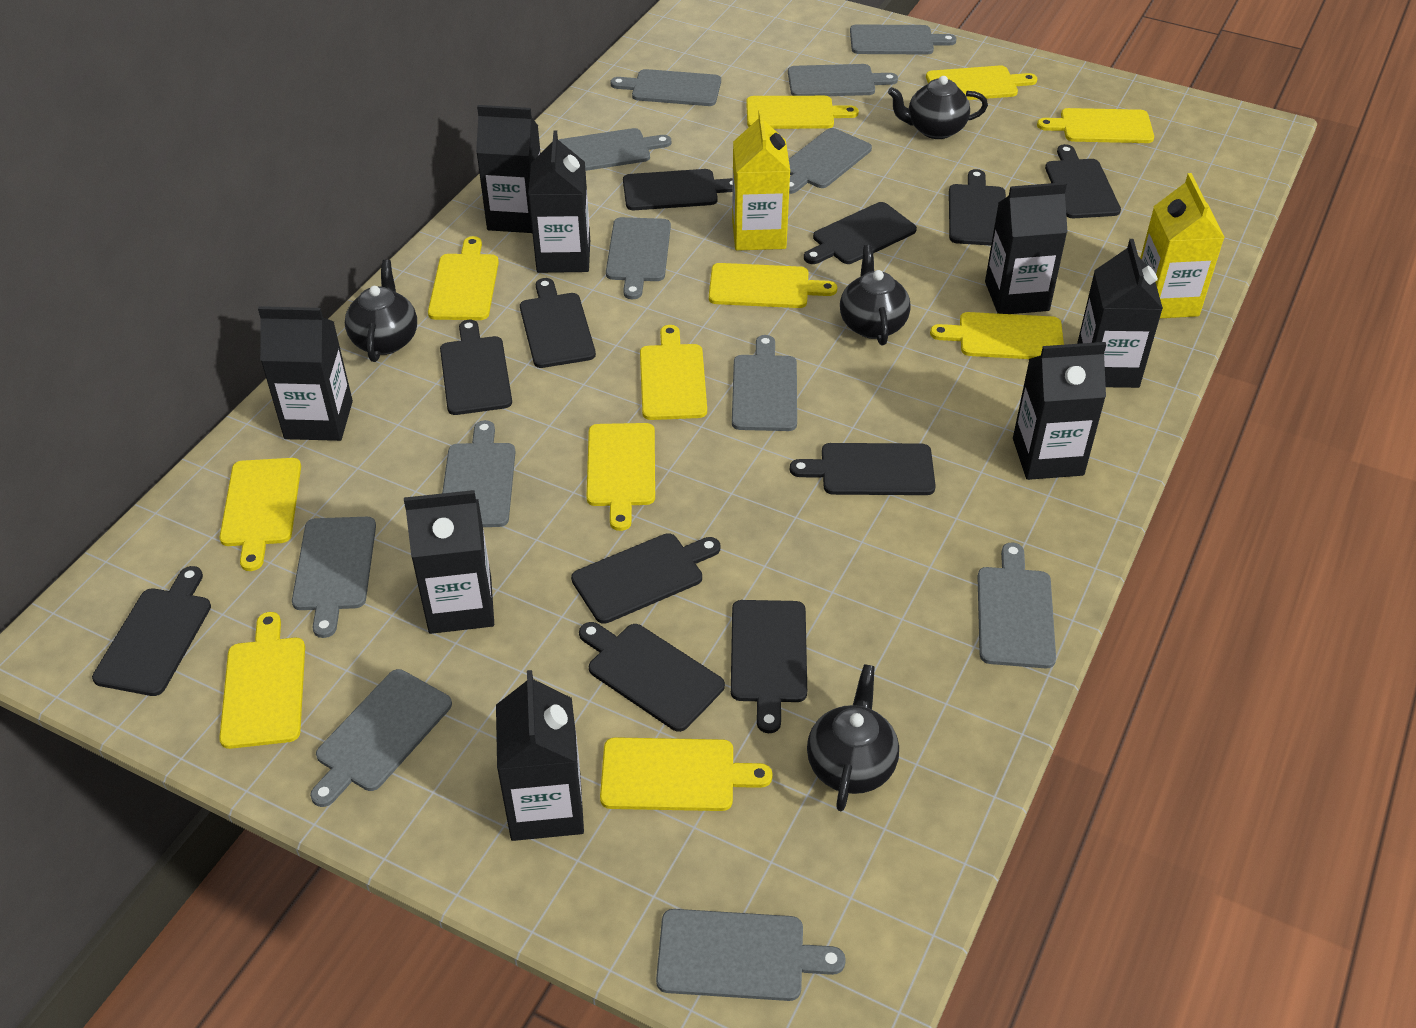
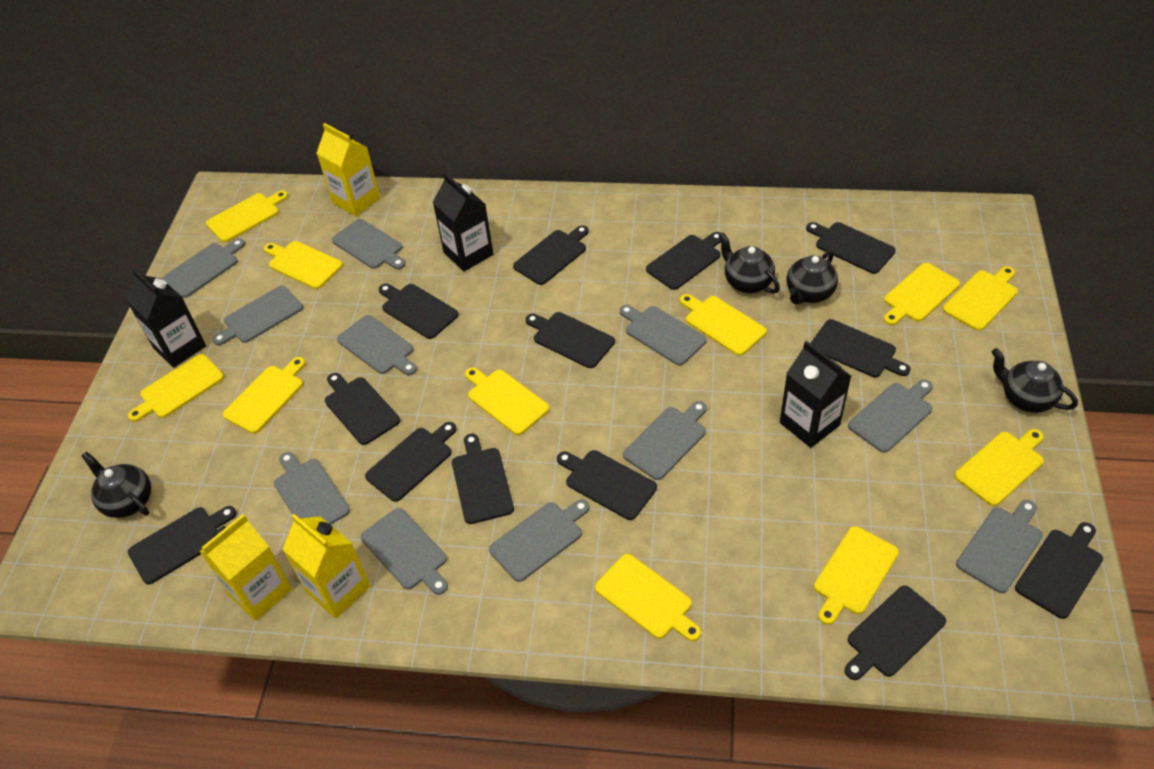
black carton: [258,306,353,441] [404,490,494,634] [476,105,540,233] [496,670,584,841] [528,130,590,273] [985,182,1068,314] [1013,342,1106,480] [1077,239,1163,388] = 8 -> [126,269,206,368] [433,173,493,271] [780,341,851,448] = 3
black cutting board: [92,566,211,696] [440,320,512,415] [520,278,596,368] [571,533,721,624] [579,622,725,732] [623,169,733,210] [731,600,807,733] [790,443,936,495] [804,202,917,264] [949,169,1006,246] [1045,144,1121,218] = 11 -> [128,506,237,584] [325,373,400,445] [365,422,456,502] [379,284,459,339] [452,434,514,524] [513,225,589,285] [525,312,615,368] [557,450,657,520] [646,232,721,290] [806,222,896,274] [811,319,911,378] [845,586,946,680] [1015,522,1103,619] = 13
grey cutting board: [292,517,376,638] [310,669,452,807] [442,420,515,527] [559,128,671,171] [606,217,671,299] [610,69,721,106] [656,909,846,1001] [732,335,797,431] [788,64,898,96] [789,128,872,194] [850,24,957,55] [977,543,1056,668] = 12 -> [162,238,245,298] [212,286,303,345] [274,452,350,525] [332,219,406,269] [337,315,417,375] [361,508,448,595] [489,499,590,582] [619,305,707,365] [623,401,707,480] [848,379,933,453] [956,500,1043,593] = 11
yellow carton: [732,109,790,251] [1140,173,1225,318] = 2 -> [200,514,292,621] [282,514,370,619] [316,123,380,217] = 3

